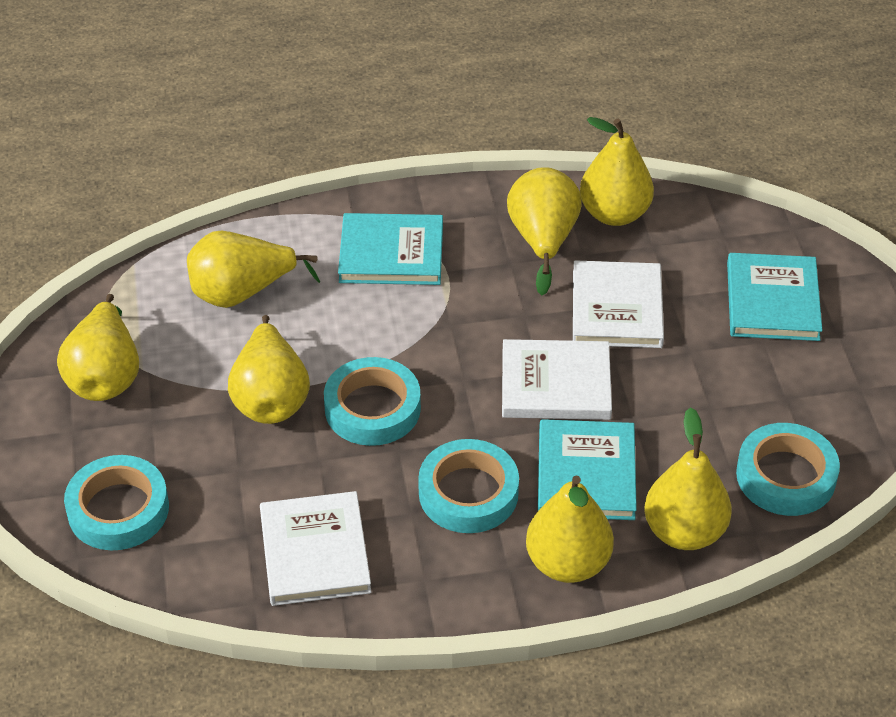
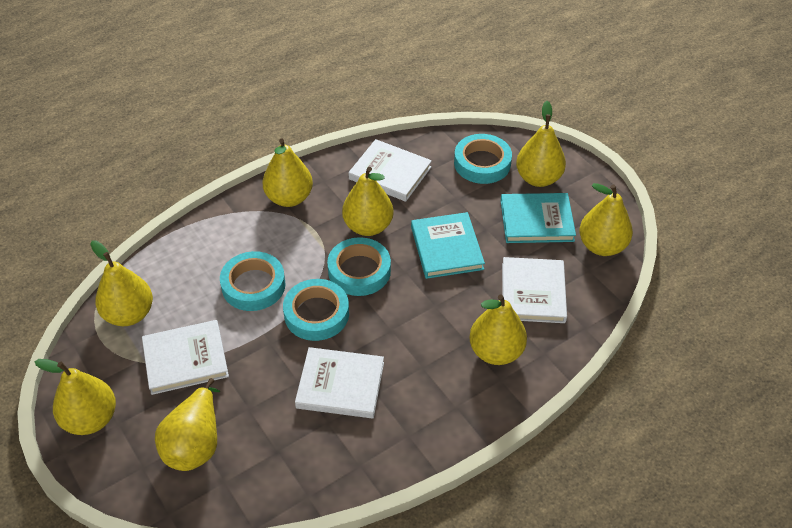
turquoise book: [338,213,443,285] [538,419,637,520] [727,253,823,341] = 3 -> [411,212,485,279] [501,193,576,243] = 2
white book: [260,491,371,606] [502,339,612,420] [573,260,664,348] = 3 -> [142,320,229,395] [295,347,384,418] [348,139,432,202] [502,257,567,323] = 4
yellow pear: [57,294,139,401] [187,231,320,308] [228,315,310,424] [507,167,581,295] [526,476,614,583] [580,117,654,226] [644,407,732,550] = 7 -> [34,359,116,435] [90,240,153,326] [155,378,220,471] [262,139,313,207] [342,167,394,236] [469,294,527,365] [516,101,566,187] [579,183,633,256] = 8

